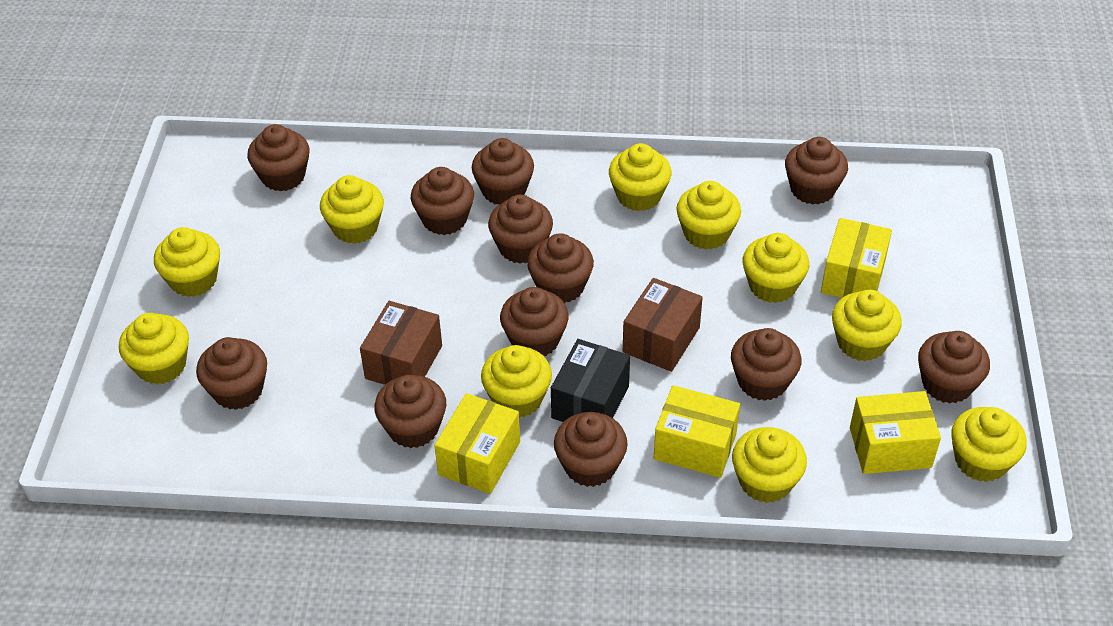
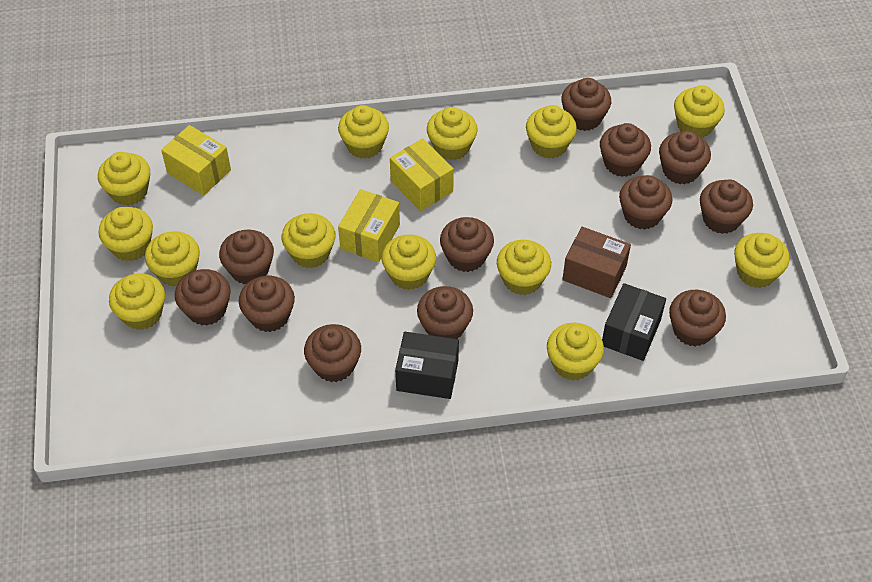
black box: [551,339,630,422] = 1 -> [395,332,459,399] [602,283,666,361] = 2
brown box: [360,301,442,385] [623,278,703,372] = 2 -> [562,227,631,298] = 1
yellow box: [434,393,520,494] [654,385,740,478] [821,218,892,298] [850,391,941,474] = 4 -> [161,125,231,196] [338,189,400,262] [390,138,454,211] = 3
yellow cupcake: [119,313,189,384] [154,227,220,297] [320,175,384,244] [481,345,552,417] [609,143,671,211] [677,181,741,250] [732,427,807,503] [743,233,809,303] [832,289,902,361] [951,407,1027,482] = 10 -> [98,152,150,206] [98,207,153,261] [109,273,165,330] [145,231,200,287] [282,213,336,268] [338,105,389,159] [382,234,436,290] [427,107,478,160] [497,240,551,295] [526,105,577,159] [547,323,604,381] [674,85,725,138] [734,233,790,288] = 13

